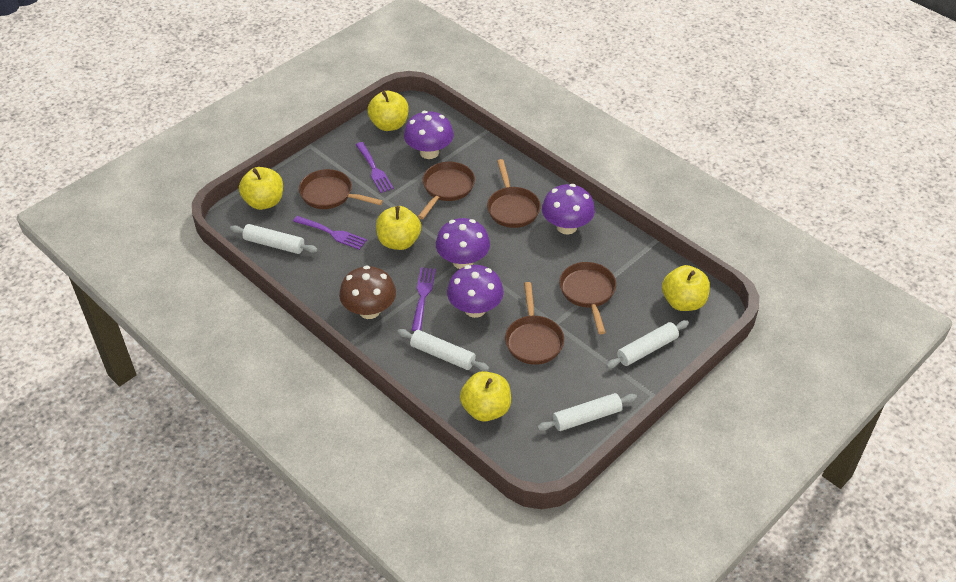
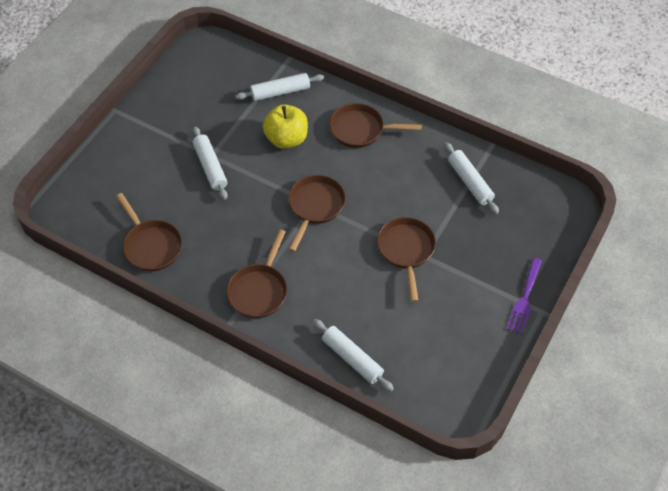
brown mushroom: [339,265,396,319] = 1 -> none = 0
purple fork: [293,216,367,250] [356,142,394,193] [412,267,436,331] = 3 -> [507,258,542,335] = 1
purple mushroom: [404,111,454,159] [436,218,490,269] [447,265,504,318] [542,184,595,235] = 4 -> none = 0
yellow apple: [239,167,283,210] [367,91,409,131] [376,206,421,250] [460,371,511,422] [662,265,710,311] = 5 -> [263,104,308,149] = 1

